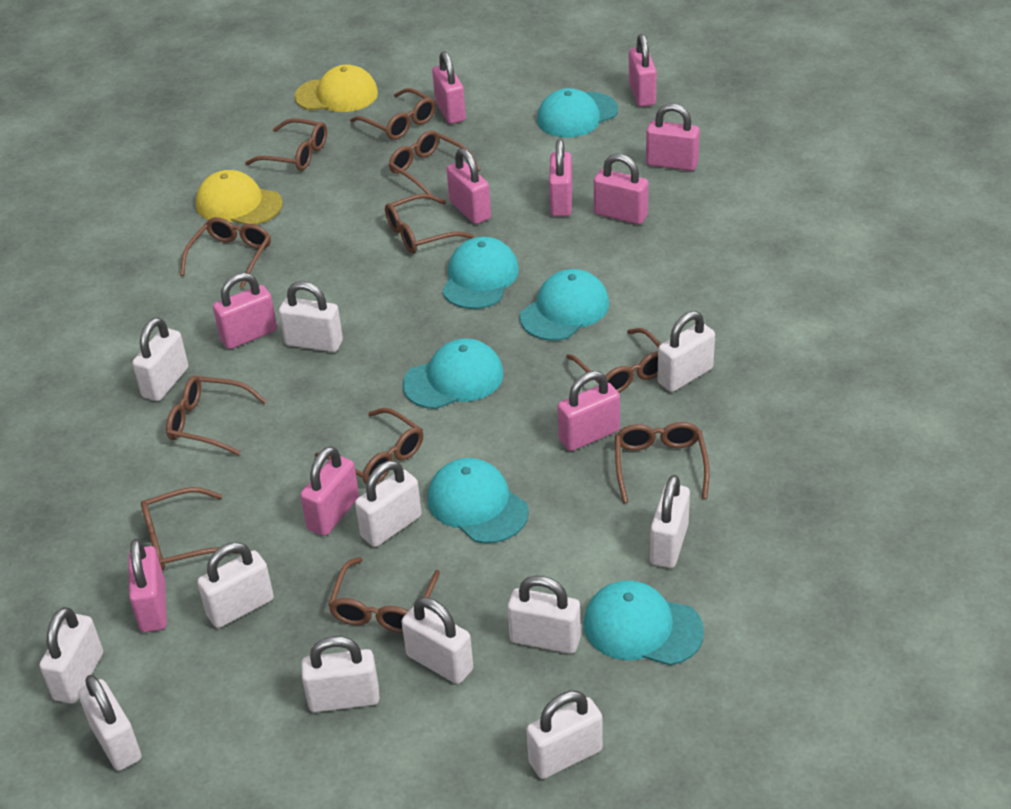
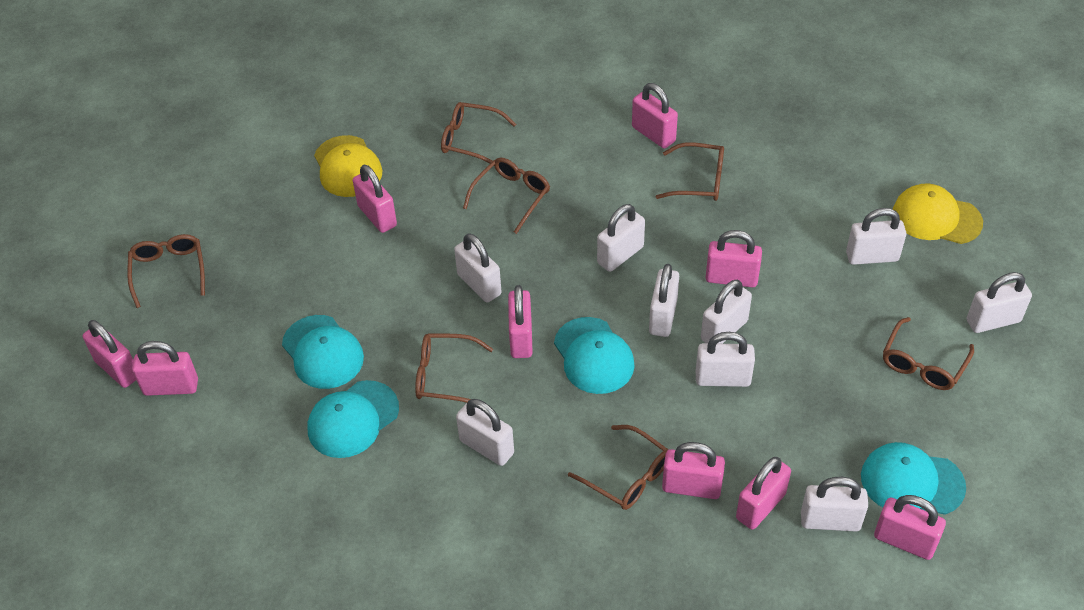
brown glasses: [141,487,239,570] [166,376,267,456] [180,217,271,288] [245,118,327,171] [315,408,423,484] [328,557,440,633] [350,88,436,140] [385,194,474,254] [388,130,481,196] [566,328,661,393] [615,422,710,503] = 11 -> [127,234,205,308] [415,333,493,403] [441,102,516,164] [463,158,550,234] [568,425,669,510] [656,142,724,201] [883,317,974,390] = 7
pink padlock: [129,539,167,633] [213,273,277,349] [300,446,359,536] [432,51,466,124] [447,148,491,224] [549,139,572,217] [557,371,620,451] [594,154,649,225] [629,34,657,107] [646,104,700,171] = 10 -> [83,320,136,388] [132,341,198,396] [353,165,397,233] [508,285,533,358] [632,83,678,148] [662,442,725,499] [705,230,762,287] [736,457,791,530] [874,495,946,560] = 9
turquoise cap: [403,338,504,409] [427,458,529,544] [442,237,519,309] [520,269,609,341] [537,88,618,137] [583,580,704,666] = 6 -> [282,315,364,389] [307,380,399,458] [554,317,635,394] [861,442,966,515] = 4
white padlock: [39,607,103,704] [78,675,141,771] [132,317,189,401] [197,542,274,628] [279,281,343,352] [301,636,379,712] [355,461,422,547] [401,597,473,684] [507,576,581,654] [526,691,603,779] [650,475,690,568] [657,311,715,392] = 12 -> [454,233,502,302] [456,399,514,466] [597,204,645,272] [649,264,679,337] [696,332,755,387] [701,280,752,344] [801,477,868,531] [846,208,906,265] [967,272,1032,333] = 9

